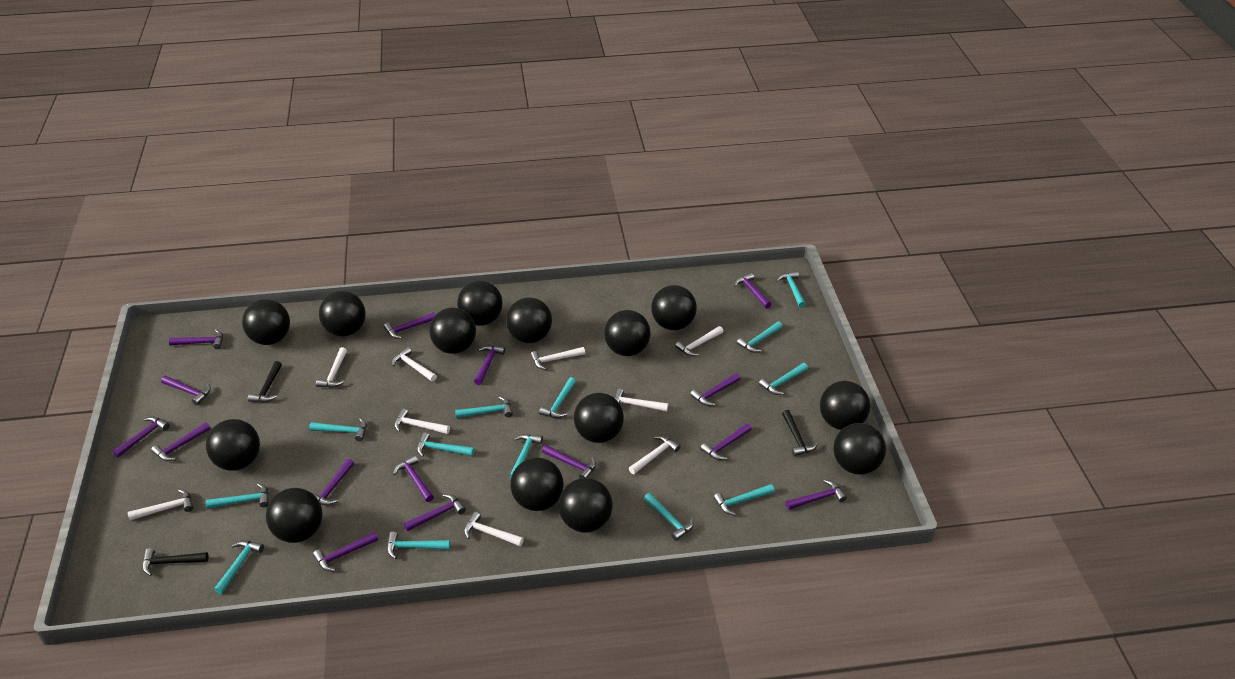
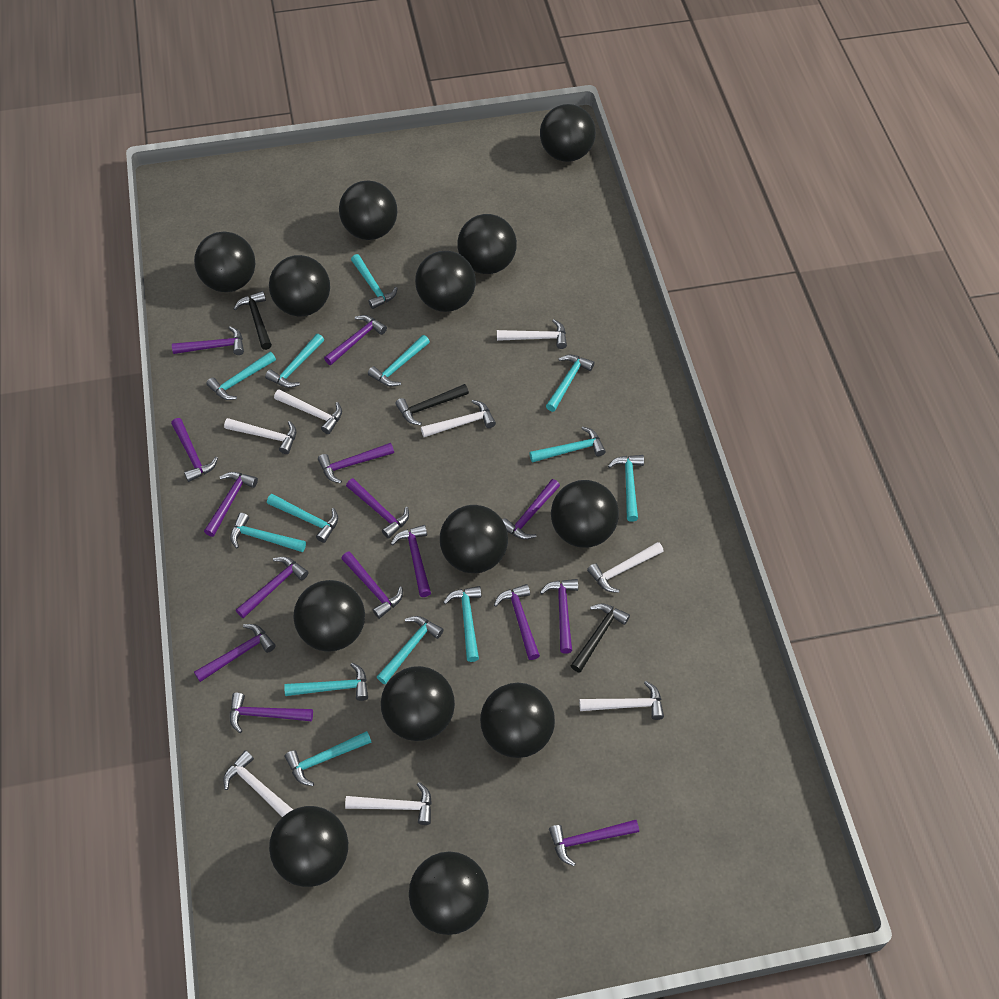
black ball: [206,419,260,471] [242,299,290,345] [266,488,323,543] [319,291,366,336] [429,307,476,354] [457,281,502,326] [506,298,552,343] [510,458,564,511] [558,478,613,533] [574,393,624,443] [604,310,651,356] [651,285,697,330] [820,381,870,430] [833,423,886,475] = 14 -> [194,231,255,292] [269,255,330,316] [269,806,348,887] [294,580,365,652] [339,181,397,240] [381,666,455,741] [409,852,489,935] [415,251,476,312] [440,505,508,573] [458,214,517,274] [480,683,555,758] [540,104,596,162] [551,480,619,548] = 13
white hammer: [128,489,193,521] [316,347,347,388] [392,347,437,382] [394,409,450,434] [464,512,524,546] [531,347,585,370] [615,388,668,411] [629,436,680,474] [675,326,723,357] = 9 -> [223,750,293,817] [224,418,296,454] [274,390,342,434] [345,782,432,825] [421,400,496,437] [497,319,567,349] [579,681,664,720] [587,542,664,593] = 8

